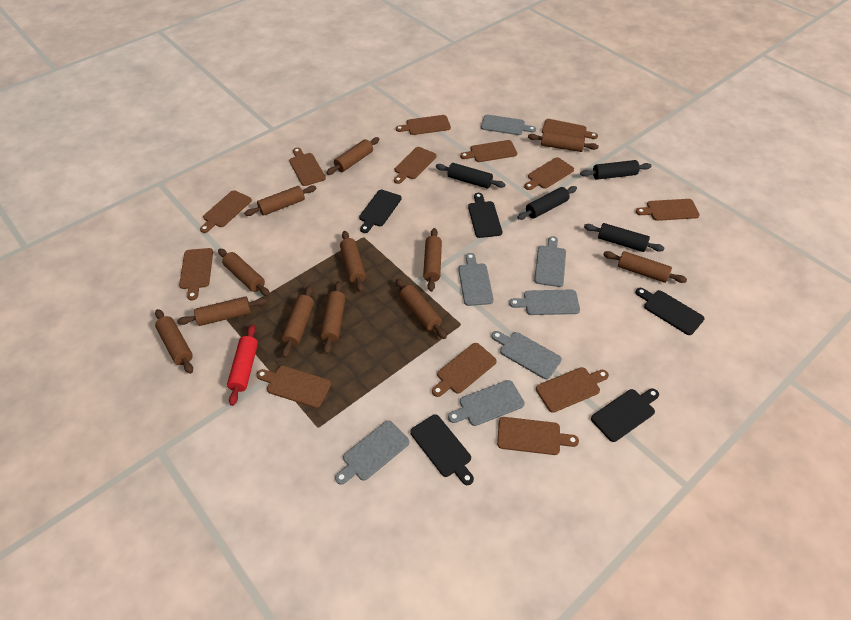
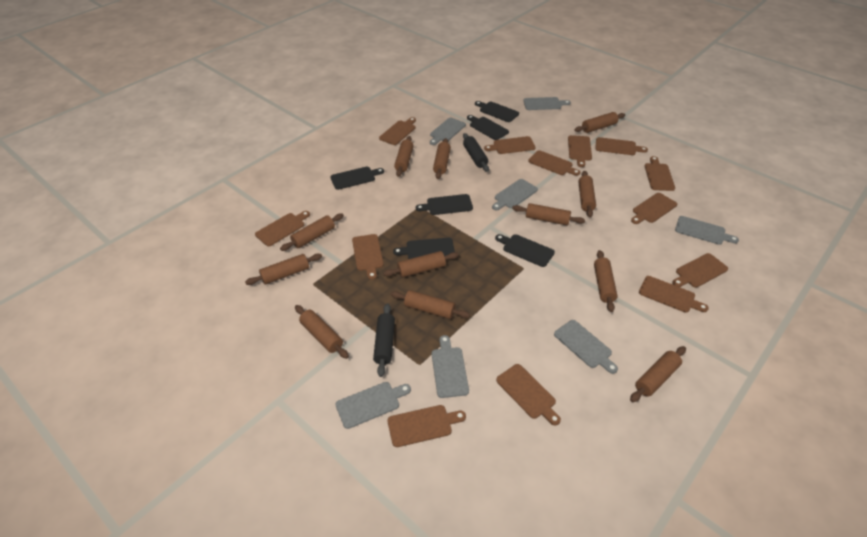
black cutting board: [359,190,402,233] [410,414,474,485] [468,193,502,238] [591,388,659,442] [636,288,705,335] = 5 -> [330,167,384,190] [393,238,455,259] [416,194,473,215] [467,115,509,140] [475,101,519,122] [495,234,555,267] = 6
black rolling pin: [436,163,506,188] [517,186,577,220] [580,160,652,180] [584,223,664,252] = 4 -> [373,304,395,377] [463,133,489,172] = 2
red rolling pin: [227,325,258,406] = 1 -> none = 0

